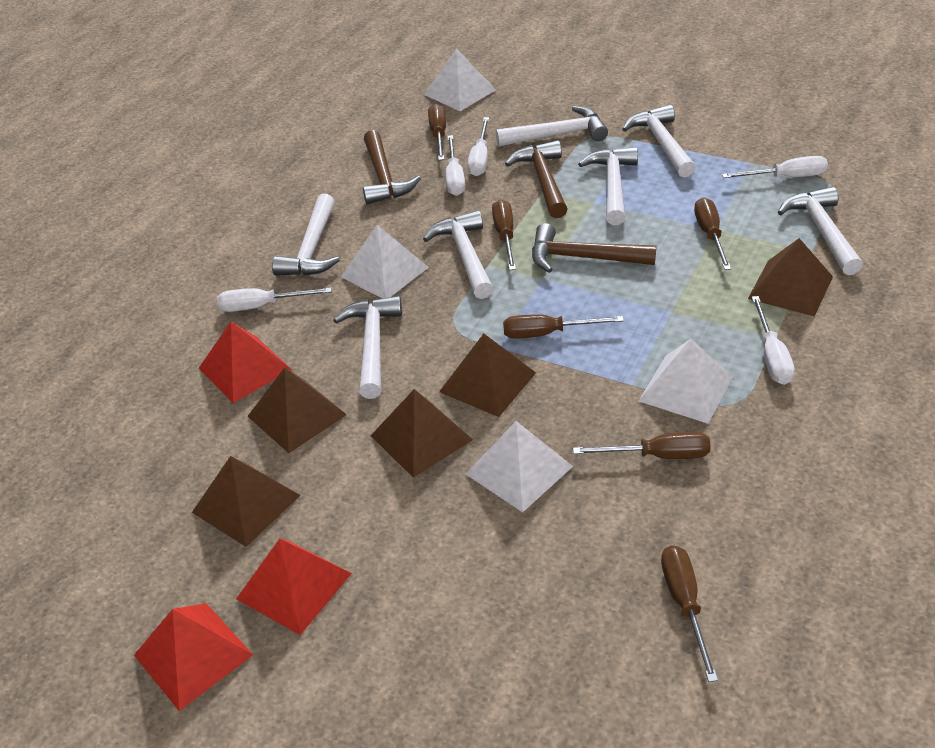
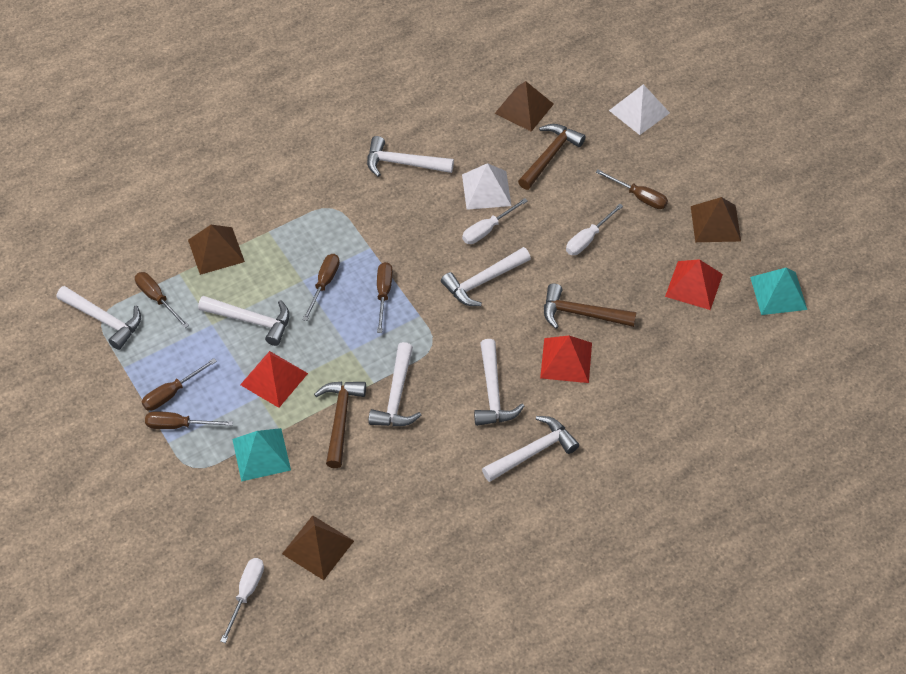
brown pyramid: [192,456,300,547] [248,367,347,453] [371,389,473,478] [439,334,536,417] [748,238,833,317] = 5 -> [188,225,245,275] [282,515,354,580] [494,81,554,132] [691,197,741,242] = 4
turquoise pyramid: none = 0 -> [232,428,291,482] [750,268,807,315] = 2
white pyramid: [341,225,429,299] [424,48,496,111] [465,421,573,512] [639,339,733,424] = 4 -> [462,163,512,210] [609,84,670,135] = 2
white screwdriver: [217,287,331,312] [446,135,465,196] [468,117,489,176] [722,156,828,178] [752,296,795,385] = 5 -> [220,558,264,643] [462,198,527,244] [566,204,623,255] = 3

